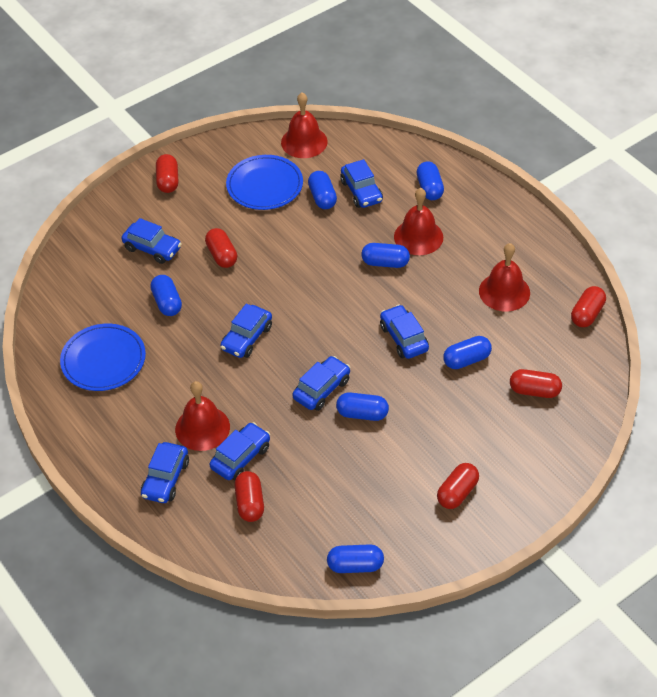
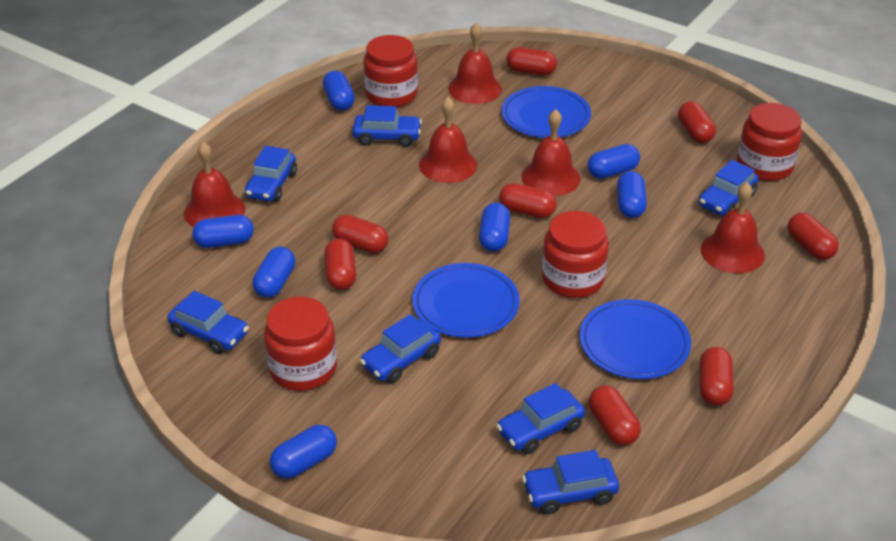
blue plate: [60,324,146,391] [226,155,303,210] = 2 -> [412,263,520,338] [502,86,591,138] [579,299,691,379] = 3
red bell: [175,381,230,451] [281,93,328,158] [394,188,443,255] [479,243,530,312] = 4 -> [184,142,245,227] [419,97,477,183] [448,23,502,104] [521,109,581,196] [701,182,765,273] = 5
red capsule: [156,154,178,193] [205,228,237,268] [235,471,264,522] [437,463,479,509] [510,369,562,398] [571,286,606,327] = 6 -> [324,239,356,290] [332,214,388,253] [499,183,557,218] [506,47,557,75] [589,385,641,445] [678,101,716,143] [699,347,734,406] [787,213,839,260] = 8
red jar: none = 0 -> [264,297,337,391] [364,35,418,107] [542,211,609,298] [737,103,802,181] = 4

